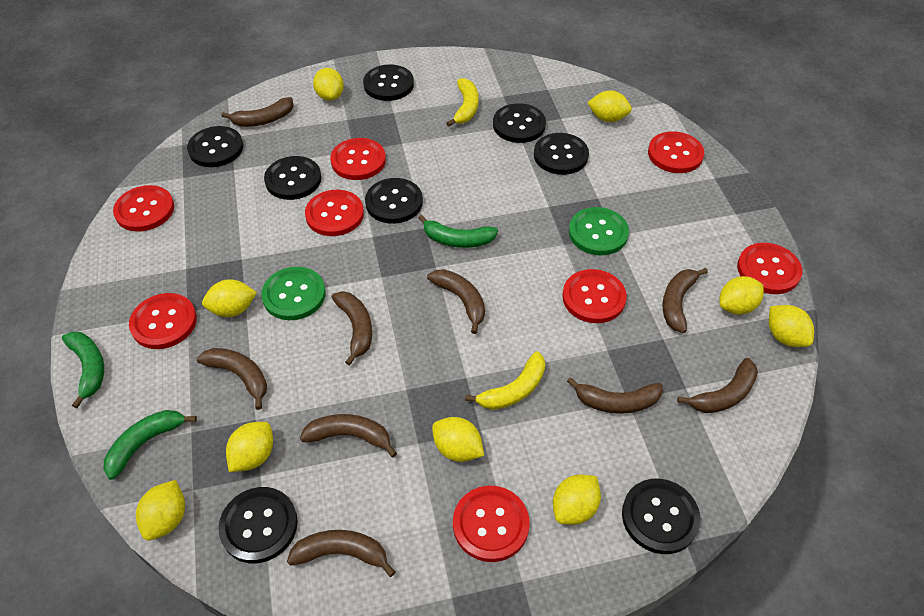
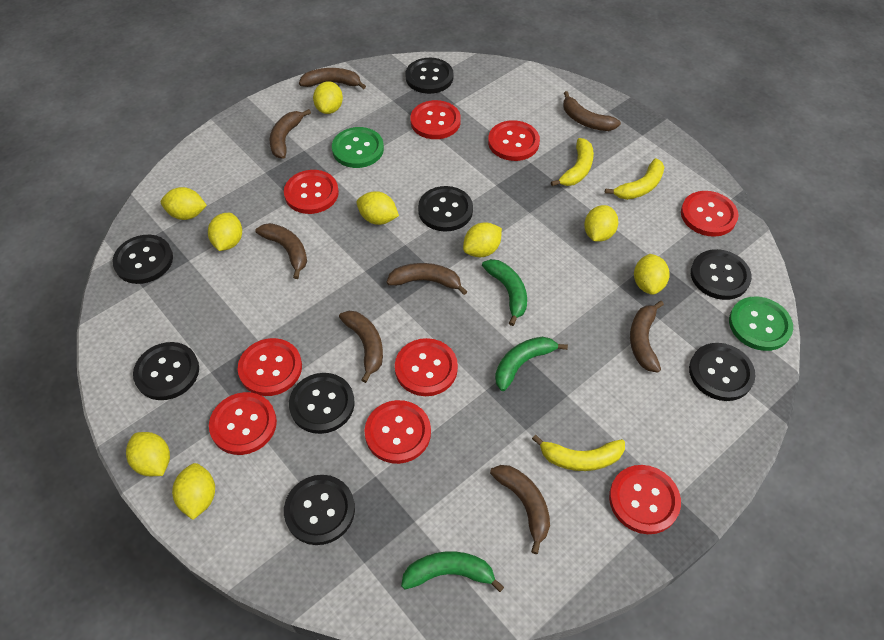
brown banana: [197,348,267,410] [221,97,294,127] [287,530,395,577] [300,414,397,457] [331,291,372,366] [427,269,485,334] [567,377,663,414] [663,268,708,333] [677,358,758,413] = 9 -> [255,223,307,279] [270,109,311,159] [299,68,366,89] [339,311,383,383] [387,263,467,295] [490,465,550,554] [563,91,621,131] [630,301,664,372] = 8
red button: [113,185,174,232] [129,293,197,349] [305,190,364,236] [330,138,386,180] [453,486,529,562] [562,269,627,323] [648,131,704,173] [737,243,802,294] = 8 -> [209,392,277,455] [238,338,302,396] [284,170,339,214] [364,400,431,464] [395,338,458,396] [410,100,461,139] [488,120,540,161] [609,465,681,534] [681,191,739,237] = 9
yellow banana: [446,78,479,127] [465,351,545,410] = 2 -> [532,435,625,471] [551,138,594,186] [605,158,664,200] = 3

